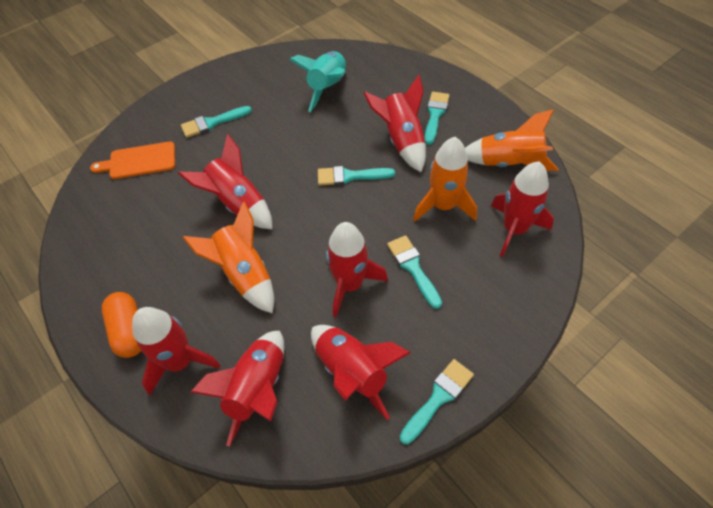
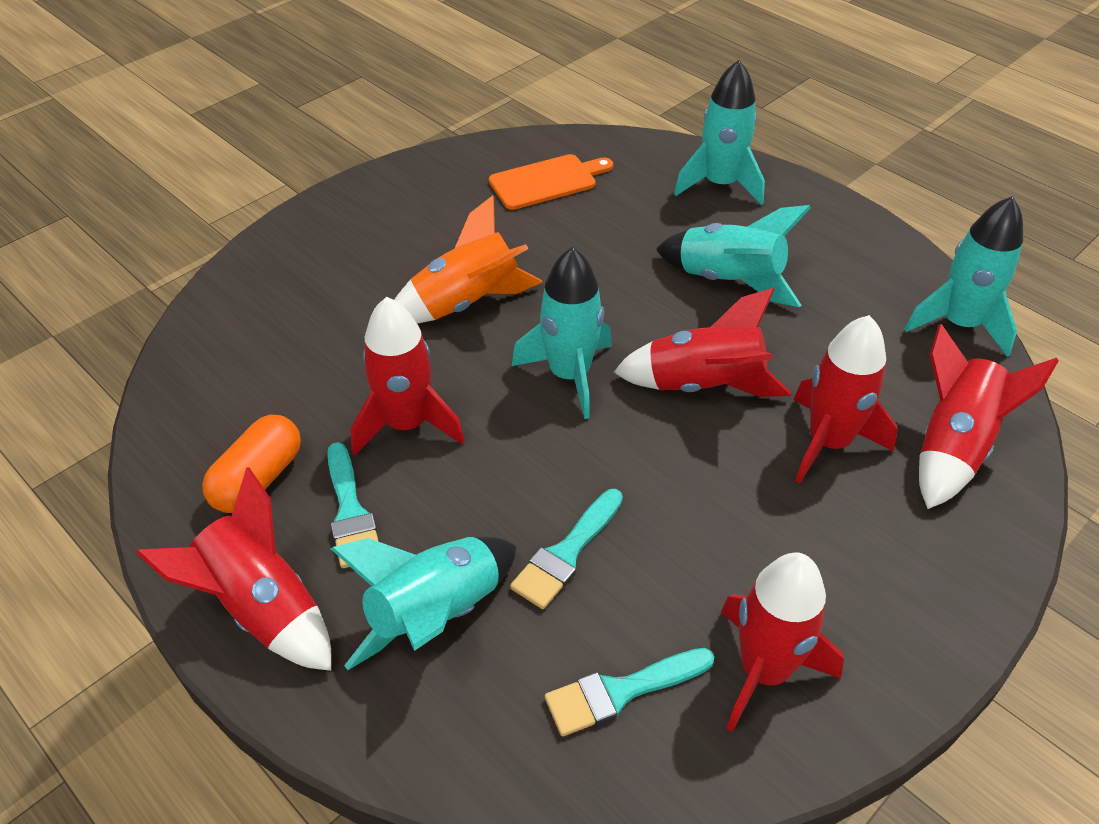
orange rocket: [182,202,274,314] [413,137,477,221] [465,109,558,171] = 3 -> [394,195,542,324] = 1
red rocket: [132,307,221,395] [178,134,273,229] [191,331,284,447] [311,325,411,420] [326,222,388,317] [364,75,426,172] [491,161,554,257] = 7 -> [136,468,331,671] [351,297,465,456] [614,288,791,397] [721,553,844,732] [793,315,898,483] [919,324,1058,509] = 6
turquoise brush: [181,106,252,138] [318,166,395,185] [387,235,442,309] [400,359,474,444] [424,92,450,145] = 5 -> [327,442,379,568] [510,489,623,609] [545,648,714,736] = 3
turquoise rocket: [289,51,346,112] = 1 -> [330,537,517,670] [512,247,612,419] [656,205,811,307] [674,60,765,205] [905,196,1023,357] = 5

